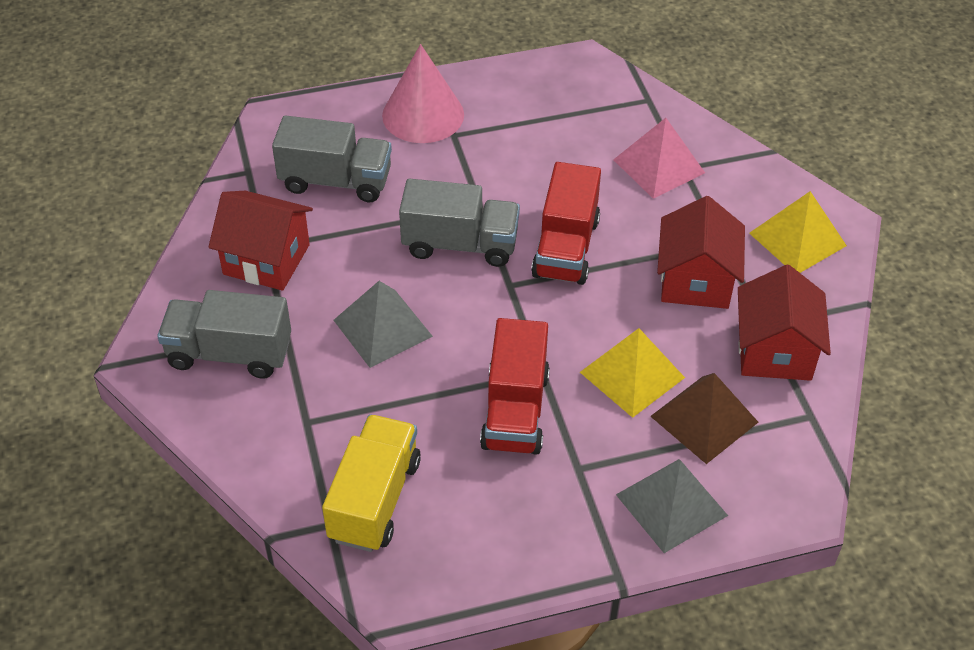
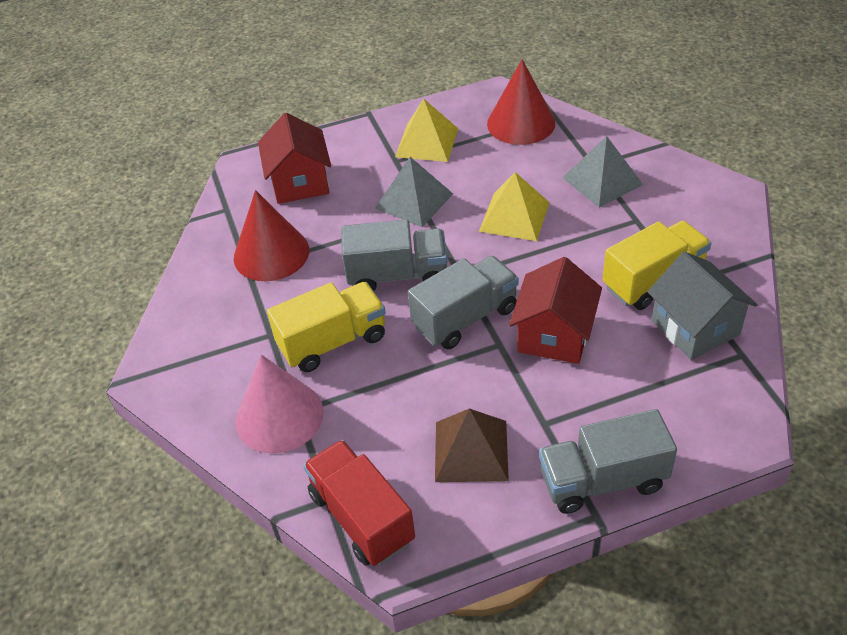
grey house: none = 0 -> [647,252,758,360] = 1
pink pyramid: [613,118,705,199] = 1 -> none = 0
red cone: none = 0 -> [234,190,309,281] [487,59,555,145] = 2
red house: [208,191,313,291] [657,196,745,309] [738,265,831,381] = 3 -> [258,113,331,204] [509,257,602,364] = 2
red truck: [480,318,550,455] [531,162,601,285] = 2 -> [303,440,415,566] = 1
yellow truck: [322,414,421,552] = 1 -> [267,282,386,372] [602,221,711,310] = 2

